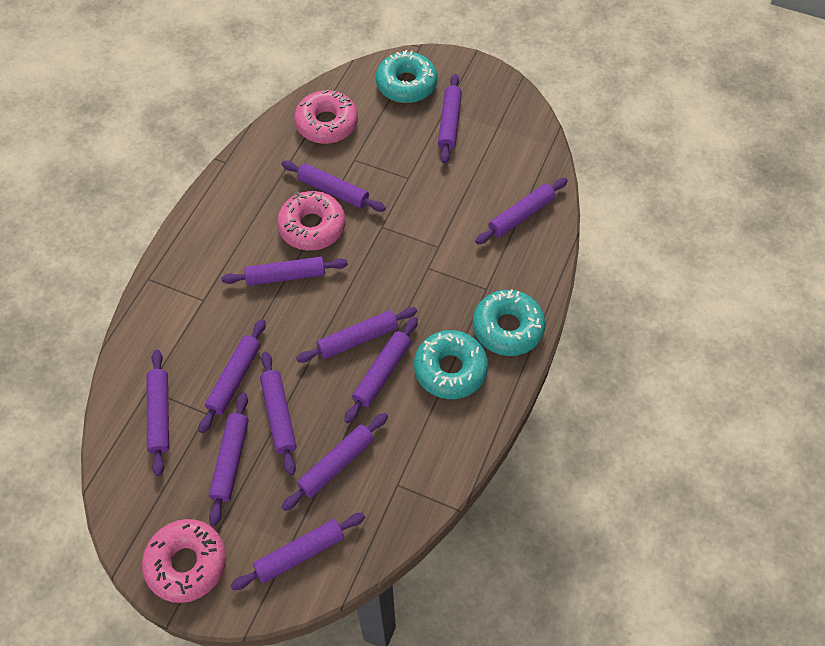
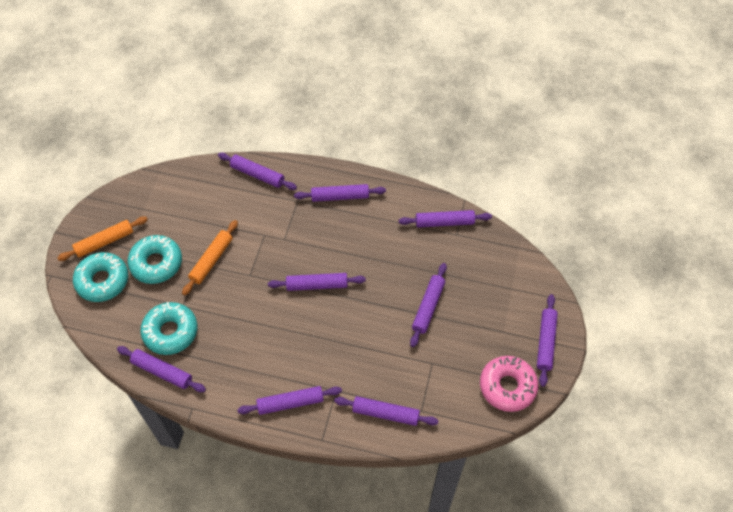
orange rolling pin: none = 0 -> [57,217,148,261] [182,220,238,296] = 2
pink donut: [142,519,226,603] [277,191,345,251] [294,90,358,144] = 3 -> [480,356,538,412] = 1
purple rolling pin: [147,350,169,476] [199,319,266,433] [209,393,249,526] [222,256,348,286] [230,513,365,590] [260,352,297,475] [282,161,386,212] [282,413,388,511] [296,307,417,363] [344,317,418,423] [438,74,462,164] [475,178,568,244] = 12 -> [117,346,206,392] [218,152,297,190] [238,386,342,415] [268,273,366,291] [294,184,386,202] [334,396,439,426] [399,210,492,228] [410,263,447,347] [537,294,558,387] = 9

